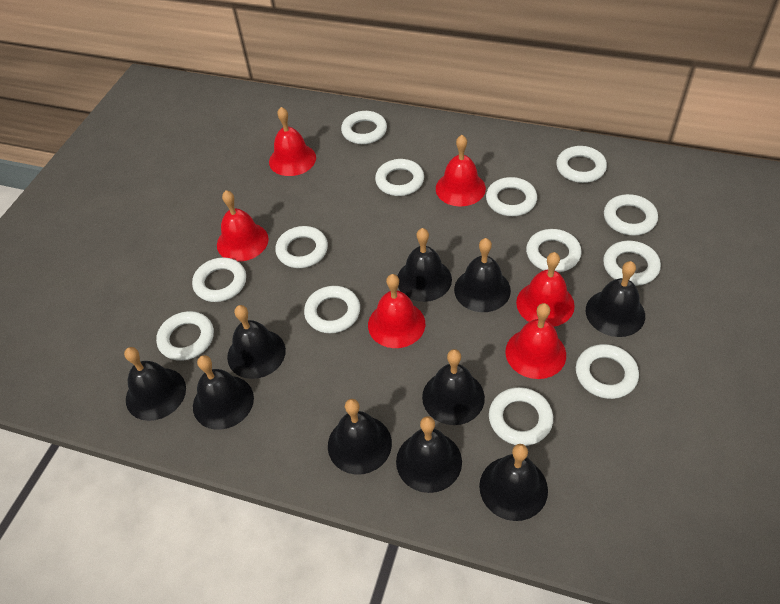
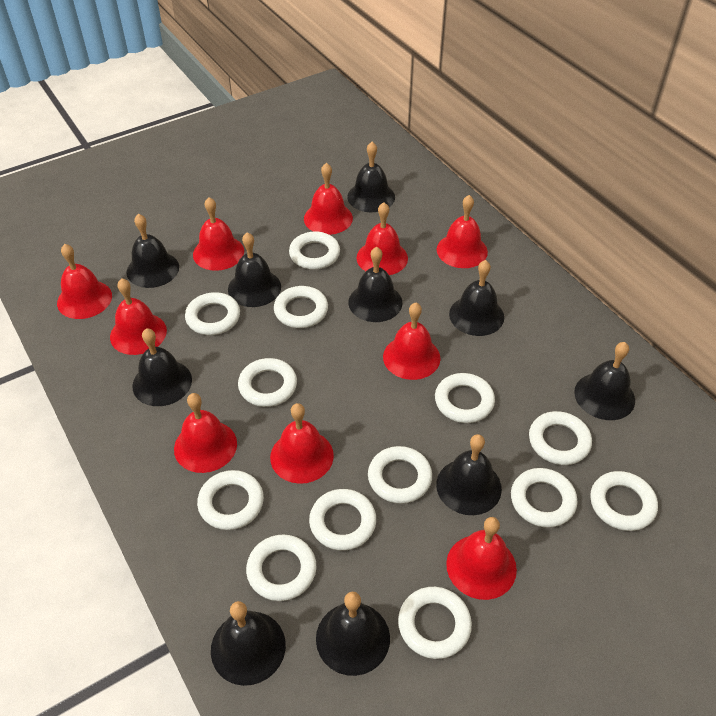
red bell: [217,190,269,262] [269,107,316,176] [368,274,425,348] [436,135,486,206] [505,303,566,379] [516,252,575,327] = 6 -> [57,244,112,319] [110,278,167,355] [174,393,237,473] [193,197,244,271] [270,403,334,484] [304,163,353,235] [357,202,408,275] [383,303,440,380] [437,195,488,268] [446,517,517,600] = 10

